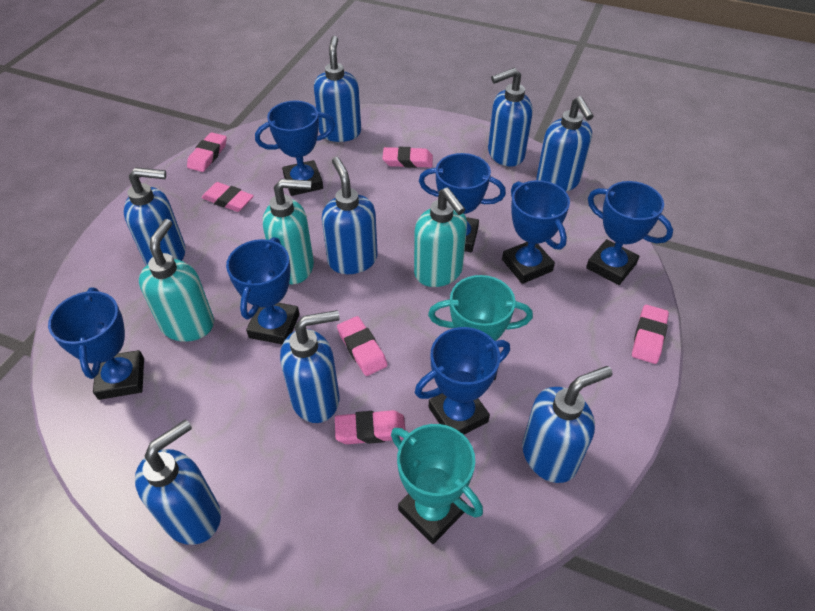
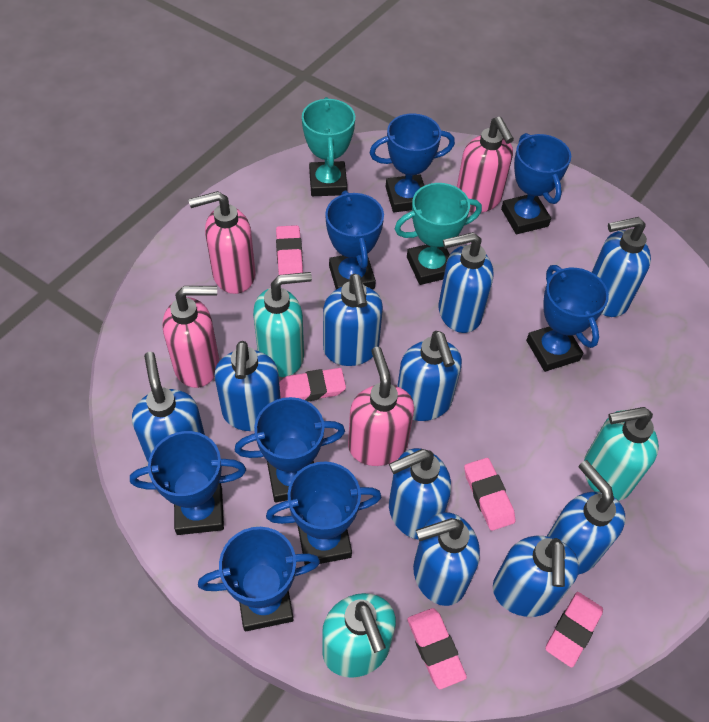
blue soap dispenser: [124,167,186,266] [135,419,221,545] [280,310,340,423] [314,36,361,142] [322,157,378,274] [488,68,533,167] [522,366,612,483] [536,96,593,192] = 8 -> [132,352,205,462] [214,341,281,431] [323,274,383,366] [389,448,451,539] [397,331,462,421] [413,512,480,606] [439,232,493,333] [493,536,579,617] [547,460,625,575] [592,217,651,317] = 10
blue trophy: [48,288,144,400] [226,237,300,344] [255,101,335,196] [415,327,510,435] [419,153,506,252] [502,180,570,284] [586,181,673,285] = 7 -> [130,431,246,535] [198,527,320,631] [235,397,345,503] [266,461,381,565] [325,191,384,290] [370,113,455,212] [501,133,571,234] [526,265,609,372] = 8
pink eraser: [187,132,227,172] [201,182,254,212] [335,410,406,444] [337,316,388,376] [382,147,433,168] [632,305,669,364] = 6 -> [276,225,303,275] [279,368,346,401] [407,608,467,689] [464,458,515,531] [545,592,603,668] = 5
pink soap dispenser: none = 0 -> [163,286,219,388] [188,191,256,294] [348,347,414,466] [457,117,514,213] = 4

